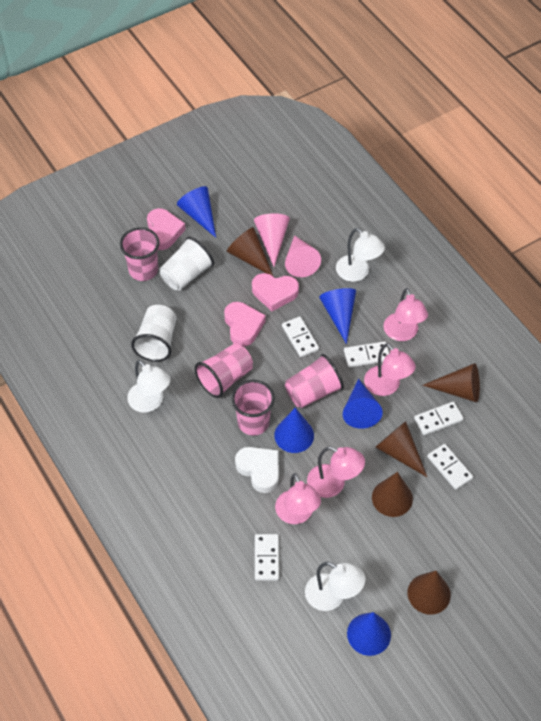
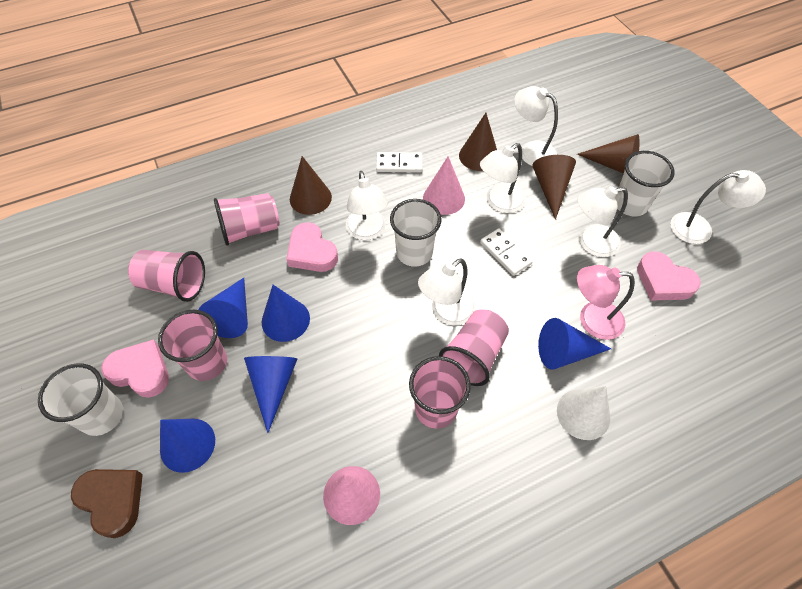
brown cone: [227,227,274,277] [372,472,413,517] [375,421,427,477] [408,571,451,615] [423,363,480,403] = 5 -> [290,156,332,215] [459,113,497,171] [532,155,576,220] [577,134,640,174] = 4
brown heart: none = 0 -> [71,469,143,538] = 1
pink cup: [120,227,159,281] [195,344,253,398] [231,380,275,436] [285,354,344,408] = 4 -> [128,250,205,302] [158,310,227,381] [214,193,280,246] [409,356,471,429] [439,309,509,386] = 5
pink lamp: [275,473,321,524] [307,446,365,498] [364,343,416,396] [384,288,428,341] = 4 -> [577,265,635,340] = 1
white cone: none = 0 -> [557,386,610,440] = 1
white cup: [131,305,176,362] [160,237,214,291] = 2 -> [38,363,123,436] [390,199,441,267] [615,151,675,216] = 3
white domino: [255,534,279,581] [282,316,319,357] [344,341,389,367] [414,402,464,435] [427,444,473,490] = 5 -> [376,152,423,172] [480,229,533,276] = 2
white heart: [235,447,279,493] = 1 -> none = 0
white lamp: [127,360,170,413] [305,562,366,611] [336,228,385,282] = 3 -> [346,171,388,240] [418,258,476,326] [480,143,526,213] [514,86,558,166] [578,186,628,257] [670,170,766,244] = 6

